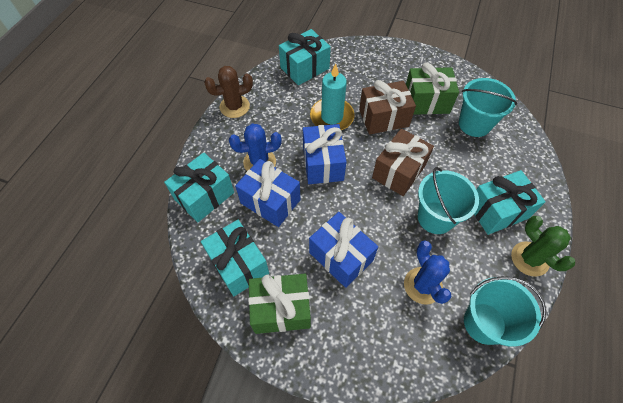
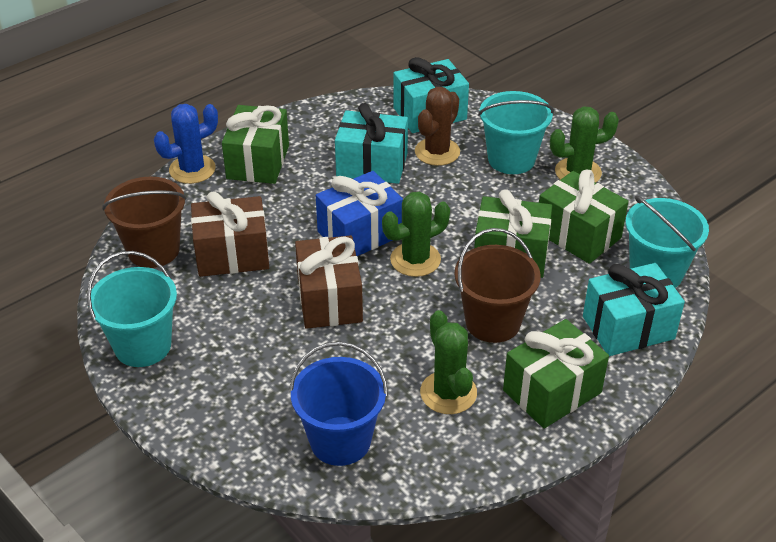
blue bucket: none = 0 -> [289,342,388,466] = 1
blue cactus: [229,124,282,171] [404,240,452,305] = 2 -> [154,104,218,184] = 1
blue gift: [235,159,301,227] [303,124,346,184] [309,212,378,288] = 3 -> [316,171,403,256] = 1
brown bucket: none = 0 -> [102,177,187,268] [454,228,541,343] = 2
green cactus: [511,216,575,277] = 1 -> [382,192,450,277] [420,310,477,414] [550,106,619,183] = 3
green gift: [248,274,311,334] [406,62,459,115] = 2 -> [222,105,289,184] [474,189,552,278] [503,319,609,428] [539,170,628,264] = 4
turquoise candle: [310,63,355,130] = 1 -> none = 0
turquoise gift: [164,152,234,222] [201,220,269,296] [279,29,331,85] [474,170,546,235] = 4 -> [335,103,408,184] [393,57,469,133] [583,263,685,356] = 3

